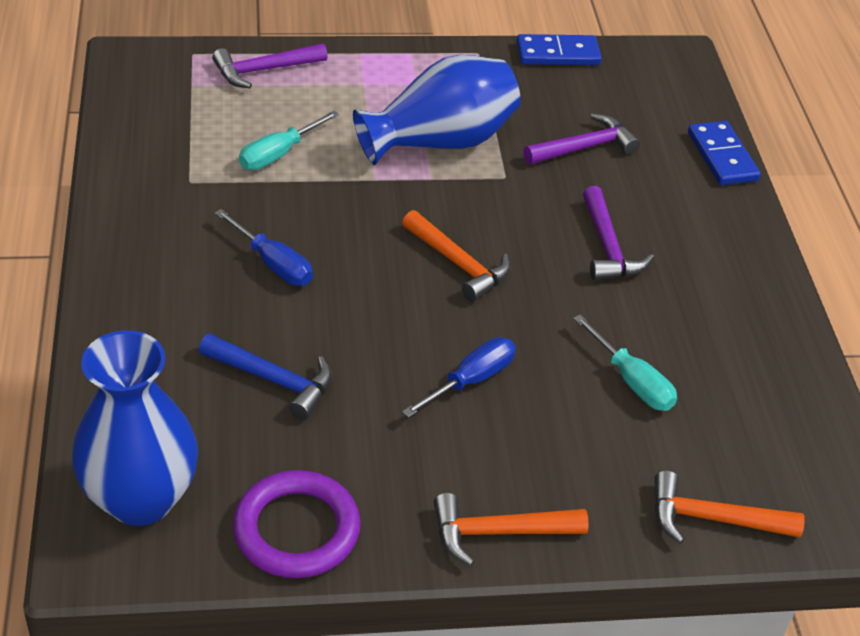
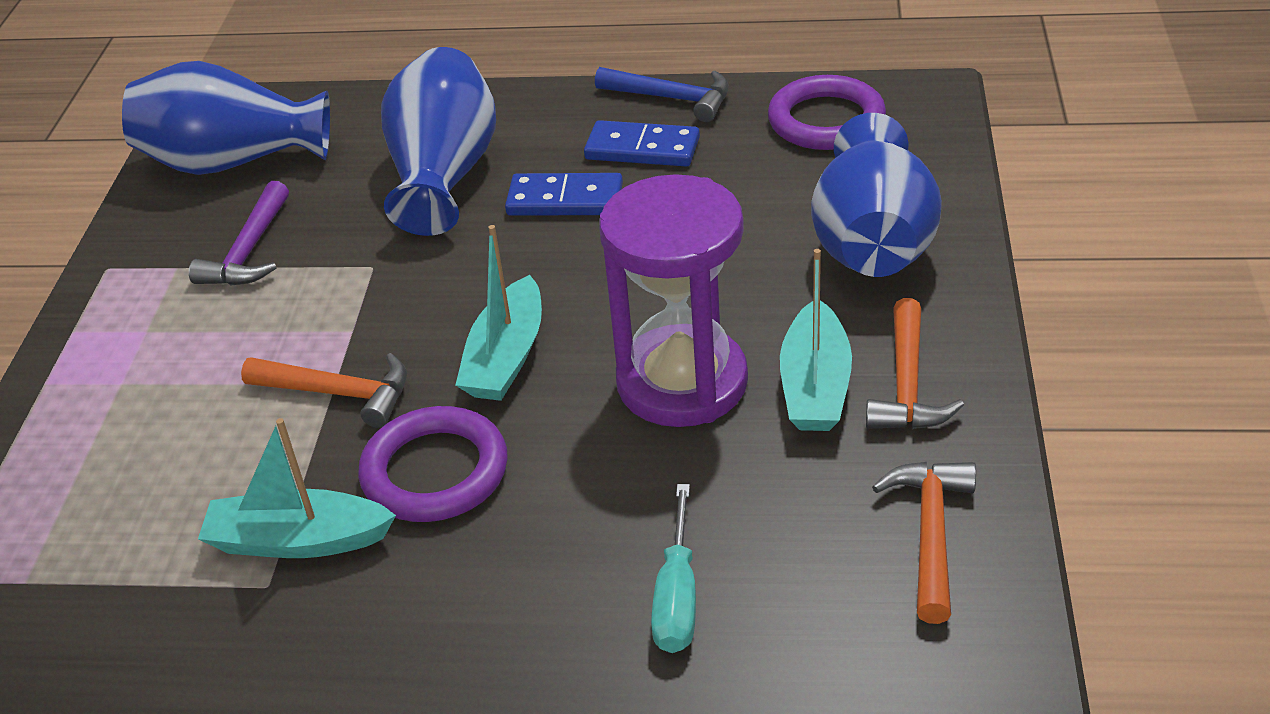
blue screwdriver: [215,209,313,286] [402,337,516,418] = 2 -> none = 0
blue vase: [72,330,198,526] [353,55,521,165] = 2 -> [122,61,330,175] [381,47,496,236] [811,113,942,277] = 3
purple hammer: [212,43,328,88] [523,113,640,164] [583,186,654,280] = 3 -> [189,181,289,286] = 1
purple hourglass: none = 0 -> [599,174,748,427] = 1
purple ring: [233,470,361,578] = 1 -> [358,406,508,522] [768,75,886,150] = 2
turquoise boat: none = 0 -> [198,418,396,558] [456,225,542,401] [780,249,852,431] = 3
turquoise screwdriver: [239,111,339,170] [573,315,677,411] = 2 -> [651,484,696,653] = 1

